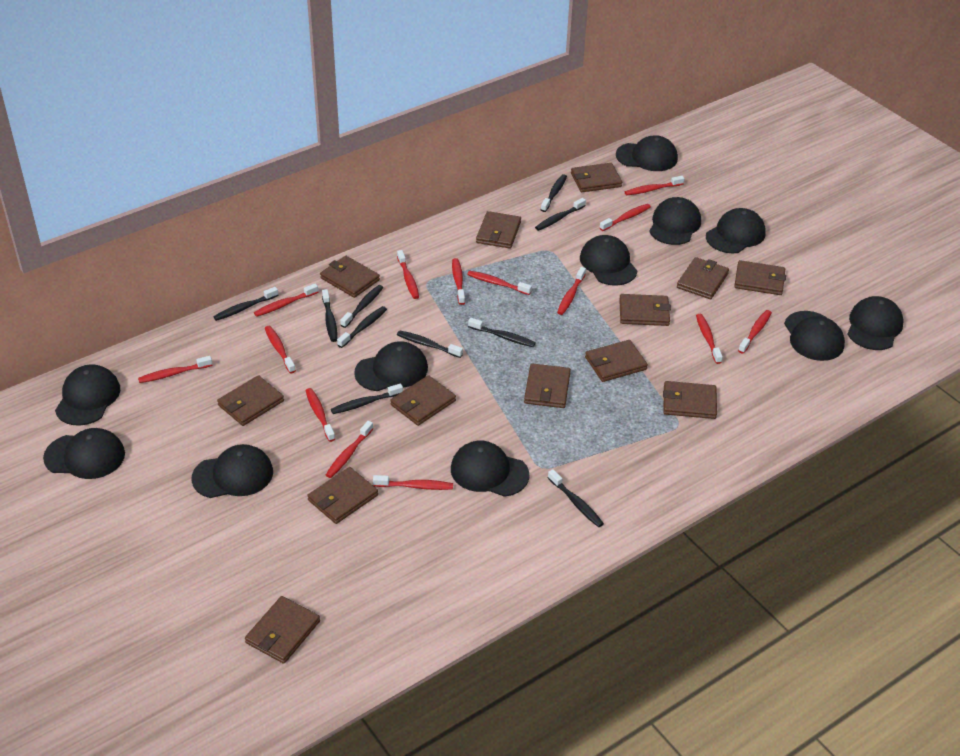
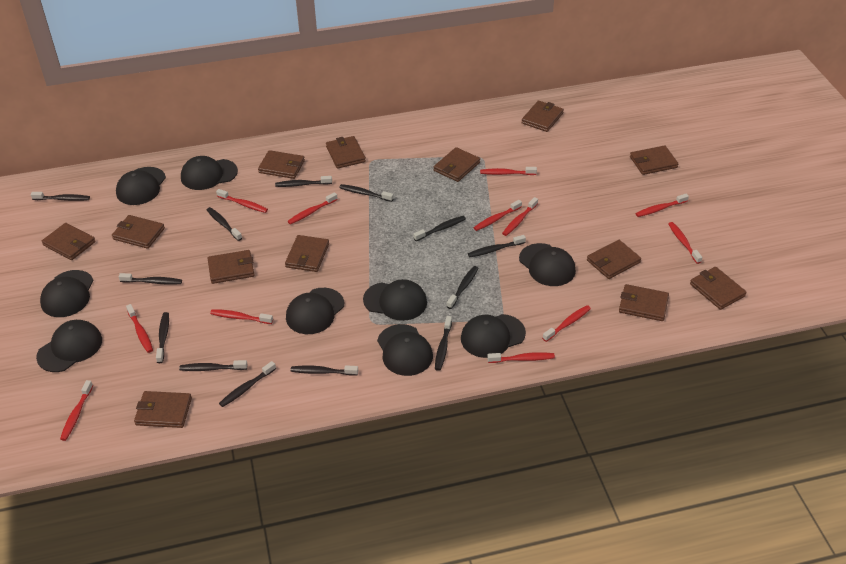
black cap: [43,428,125,479] [55,364,120,426] [192,444,273,498] [354,341,428,391] [451,441,529,497] [580,235,637,286] [616,135,678,171] [649,197,701,245] [706,208,766,253] [784,311,845,361] [848,296,904,350] = 11 -> [36,320,102,372] [40,270,94,317] [116,167,166,205] [181,156,238,190] [286,288,344,334] [363,279,427,321] [377,324,433,376] [461,314,526,358] [519,243,576,286] = 9
black toothbrush: [213,287,279,321] [322,289,337,342] [331,383,403,414] [337,306,387,348] [340,285,383,328] [397,330,463,358] [468,318,536,347] [535,198,586,231] [541,174,567,212] [548,469,604,527] = 10 -> [31,192,90,201] [119,273,182,285] [156,312,169,363] [179,360,248,371] [207,207,242,241] [219,361,276,407] [275,176,332,187] [290,365,358,376] [339,184,394,202] [413,216,466,241] [435,316,452,371] [447,266,478,309] [468,235,526,257] = 13
red toothbrush: [138,356,212,383] [254,284,318,317] [265,326,296,373] [305,388,335,442] [326,421,373,478] [373,475,453,490] [397,250,419,299] [452,258,465,305] [467,271,532,295] [557,267,586,315] [600,204,651,231] [625,176,684,196] [696,314,723,364] [738,310,772,354] = 14 -> [60,380,93,441] [126,304,153,353] [210,309,273,324] [216,189,268,213] [288,192,338,224] [474,200,522,231] [480,167,537,175] [487,352,555,363] [502,197,538,236] [542,305,591,342] [636,194,689,217] [668,222,702,264] = 12

